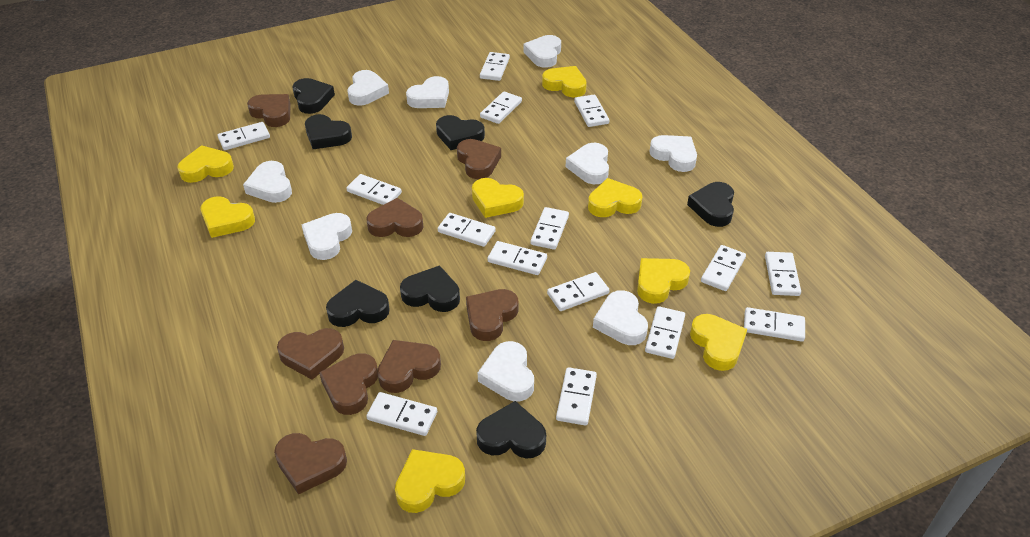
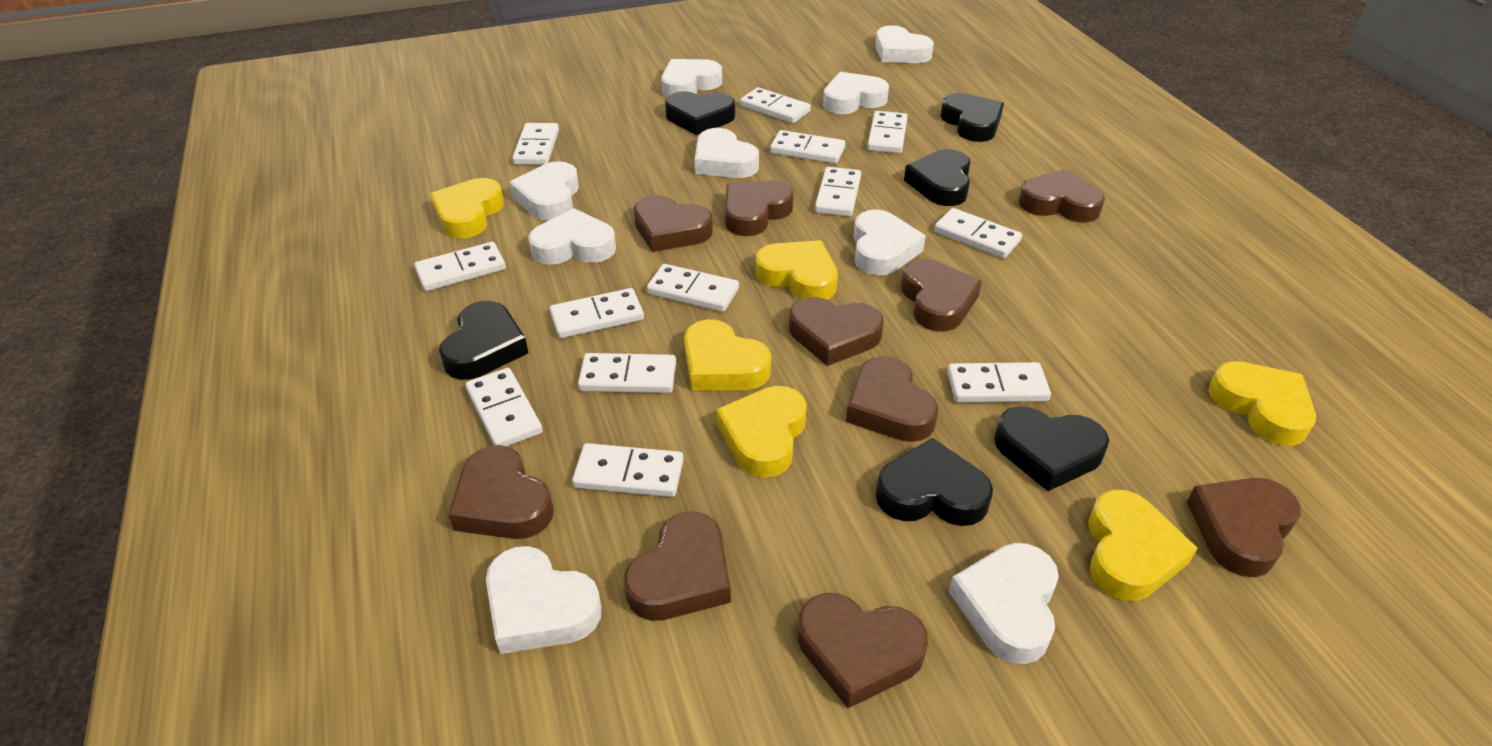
black heart: [293,78,335,114] [305,114,352,149] [326,280,390,327] [400,265,460,312] [436,115,485,150] [476,401,546,459] [687,182,734,227] = 7 -> [439,301,529,380] [665,91,735,135] [876,438,993,526] [904,149,971,206] [940,93,1004,142] [994,407,1109,491] = 6
brown heart: [247,94,290,127] [274,433,347,495] [277,328,344,380] [319,353,378,415] [366,198,423,237] [377,340,441,393] [457,139,501,179] [466,289,519,341] = 8 -> [448,445,554,539] [624,512,731,621] [634,195,713,252] [725,181,794,236] [789,297,884,366] [798,593,928,708] [846,356,938,442] [901,259,982,331] [1019,169,1105,222] [1187,478,1301,577] = 10
white domino: [218,122,270,150] [346,174,402,205] [366,392,437,436] [438,213,496,247] [480,52,510,81] [480,91,522,124] [488,241,547,275] [530,207,569,250] [547,272,609,311] [556,367,597,425] [574,95,609,127] [645,306,685,359] [701,245,746,291] [744,307,805,342] [765,252,801,296] = 15 -> [414,242,506,291] [465,368,543,446] [512,123,559,165] [550,288,644,338] [572,443,684,497] [578,353,676,393] [647,264,739,312] [740,87,811,123] [770,130,845,164] [815,167,861,217] [867,111,908,153] [934,208,1022,258] [947,362,1051,402] = 13
yellow heart: [177,145,234,183] [201,196,255,238] [395,449,465,513] [472,178,524,218] [542,66,587,97] [588,178,642,217] [637,258,690,304] [690,314,747,371] = 8 -> [430,178,504,238] [684,319,771,391] [716,386,807,478] [756,240,838,300] [1088,490,1198,601] [1208,361,1316,446] = 6

